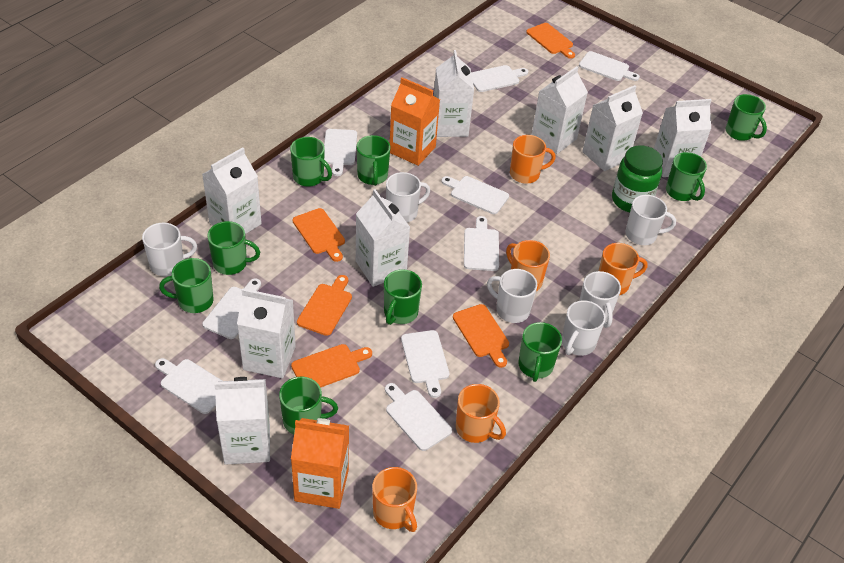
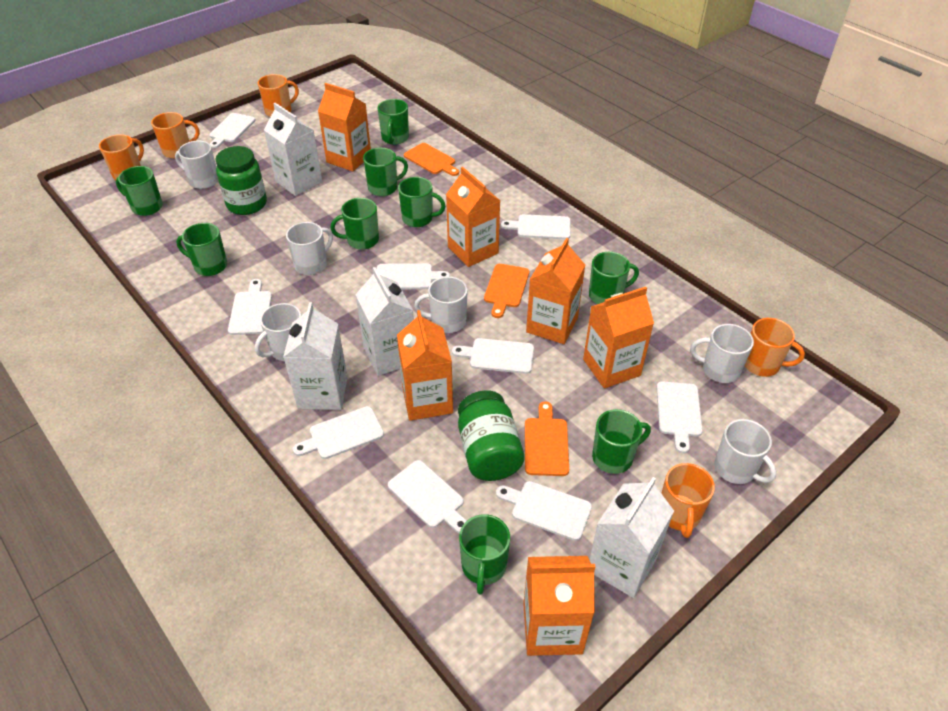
green jar: [612,146,663,212] = 1 -> [215,146,267,215] [458,390,525,481] = 2
orange carton: [291,418,349,509] [390,77,440,166] = 2 -> [318,83,371,172] [397,310,453,421] [446,167,500,267] [523,556,595,656] [526,238,585,344] [583,287,654,388] = 6
orange cutting board: [291,344,372,388] [293,208,345,262] [297,275,352,336] [453,304,509,368] [526,23,575,59] = 5 -> [404,143,459,176] [484,264,529,318] [525,401,569,476] = 3
white carton: [202,147,262,234] [214,377,270,465] [237,288,296,378] [356,189,410,287] [434,50,474,137] [531,66,588,154] [582,85,643,171] [654,99,712,177] = 8 -> [264,103,322,196] [283,302,348,410] [355,267,414,376] [589,477,674,598] = 4

